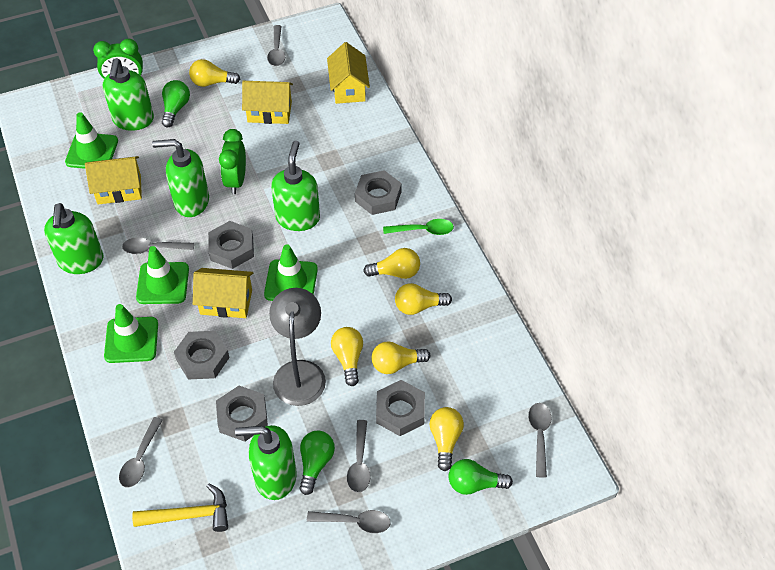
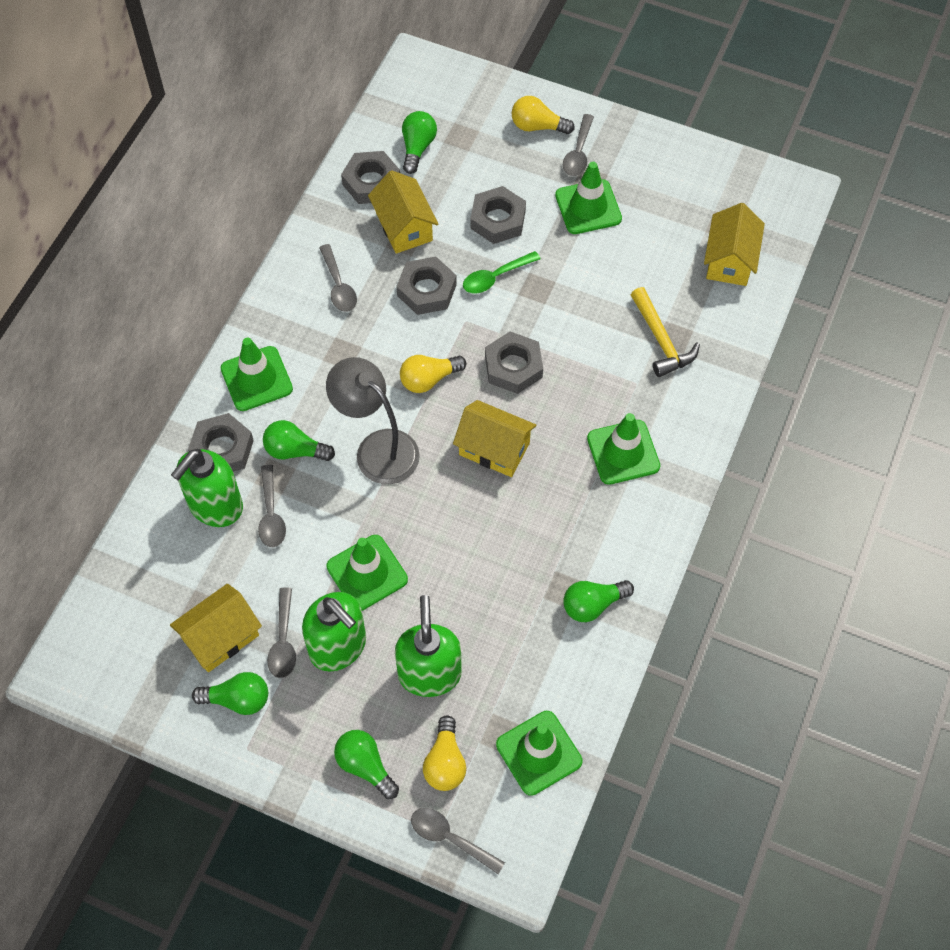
green clock: [93,39,143,79] [219,129,246,194] = 2 -> none = 0
green light bulb: [162,80,190,128] [299,431,335,495] [449,459,513,495] = 3 -> [192,672,268,715] [263,420,335,461] [334,730,399,799] [402,111,437,174] [563,580,634,622] = 5
green soap dispenser: [44,203,103,274] [103,58,154,131] [152,139,209,217] [235,425,297,500] [271,141,320,231] = 5 -> [171,449,243,527] [302,592,366,671] [395,595,462,697] = 3
green traffic cone: [65,112,118,169] [104,304,158,363] [136,246,189,304] [264,244,318,301] = 4 -> [220,338,293,411] [326,535,408,611] [496,711,582,796] [555,162,622,234] [587,413,660,485] = 5
grey spoon: [119,417,163,488] [122,237,194,254] [267,25,285,66] [307,510,391,533] [347,420,371,493] [528,403,552,478] = 6 -> [258,465,286,547] [267,587,296,678] [319,244,357,312] [411,808,505,874] [563,114,594,176] = 5
yellow light bulb: [189,59,240,87] [331,327,363,386] [363,248,420,279] [371,341,431,374] [395,283,452,315] [430,407,464,471] = 6 -> [400,355,466,393] [423,715,466,791] [512,96,575,134] = 3

